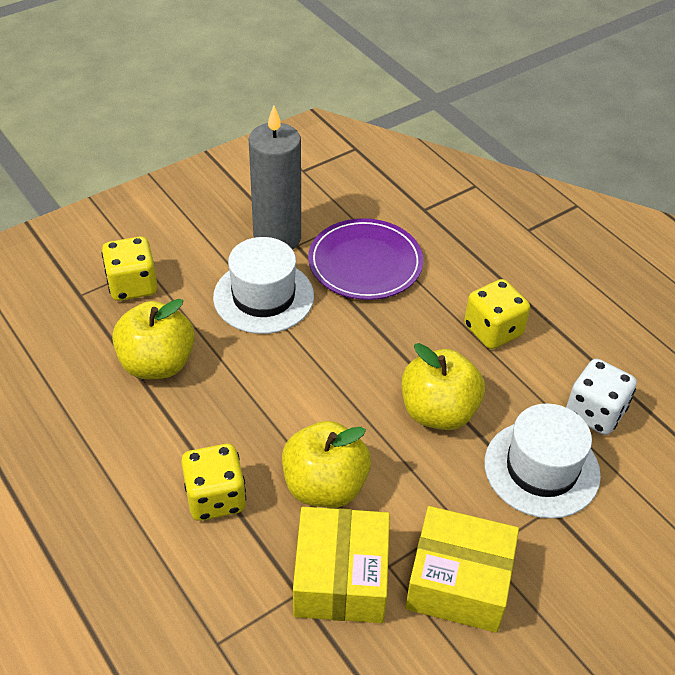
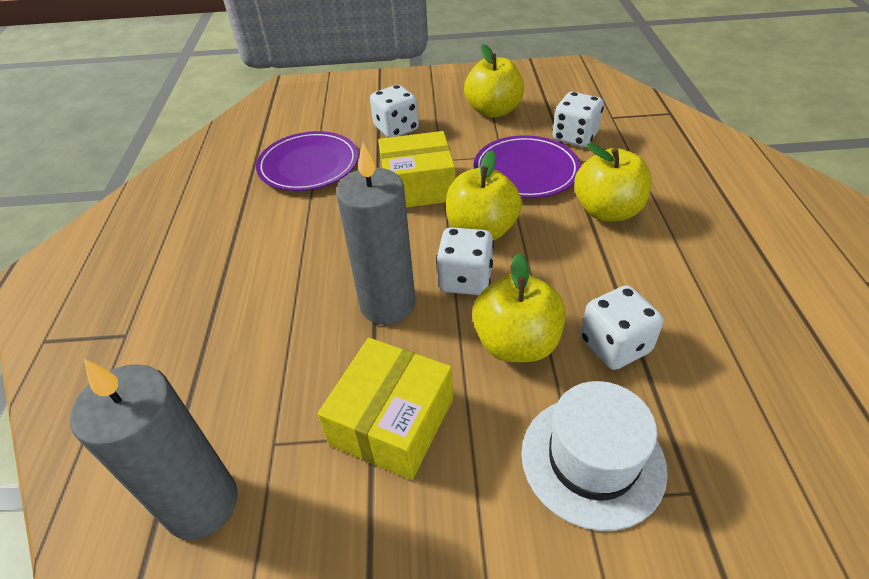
grey candle: [249,105,301,250] = 1 -> [70,359,238,540] [336,143,415,325] = 2
purple plate: [308,218,423,300] = 1 -> [256,131,358,191] [474,135,581,198] = 2
white dice: [566,359,637,435] = 1 -> [370,85,419,138] [436,227,494,295] [552,92,604,147] [580,285,664,370] = 4
white hat: [213,237,314,334] [484,403,601,519] = 2 -> [521,381,668,531] = 1
yellow apple: [112,299,195,379] [282,421,371,508] [402,343,485,430] = 3 -> [446,150,522,240] [464,44,524,118] [472,253,566,362] [574,143,652,222] = 4
yellow dice: [102,237,157,301] [181,444,246,521] [464,279,530,349] = 3 -> none = 0

